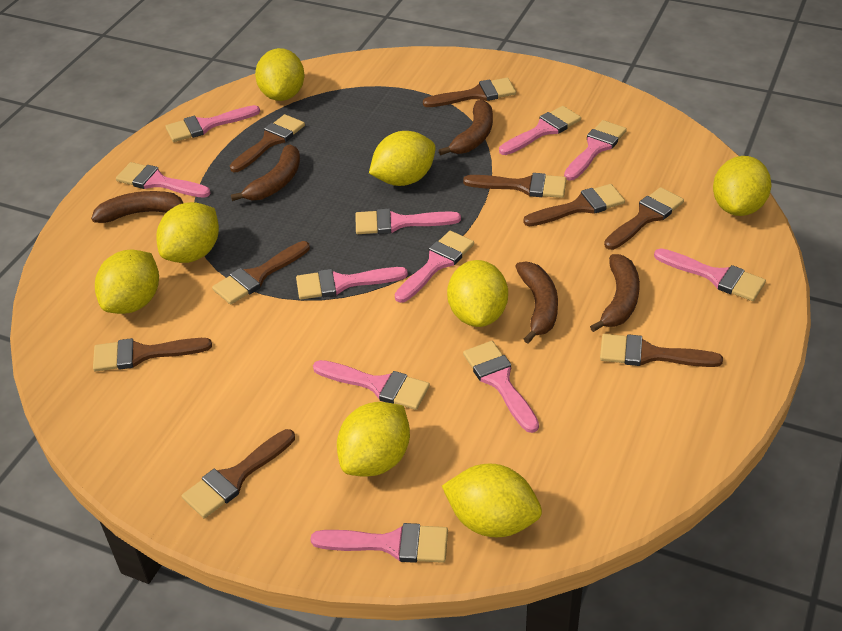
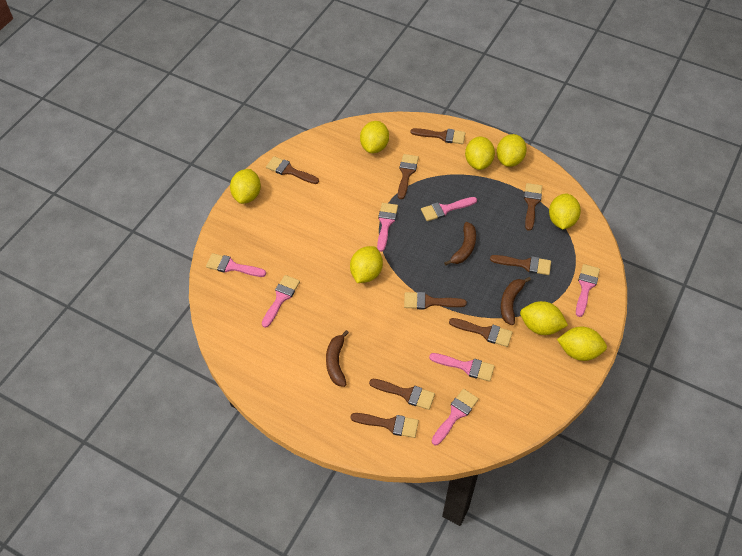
brown banana: [91,191,183,223] [231,145,300,201] [439,100,493,155] [515,262,558,343] [590,254,640,332] = 5 -> [326,330,349,387] [444,222,476,266] [501,277,531,325] = 3
pink brush: [116,162,211,198] [166,105,260,142] [296,267,408,300] [310,523,448,563] [313,360,430,410] [355,208,461,234] [395,231,474,303] [463,341,539,433] [499,106,581,155] [564,120,627,181] [654,248,766,301] = 11 -> [206,253,266,277] [262,275,300,328] [377,203,398,252] [421,197,477,221] [429,353,495,382] [432,389,479,445] [576,264,600,317] = 7

